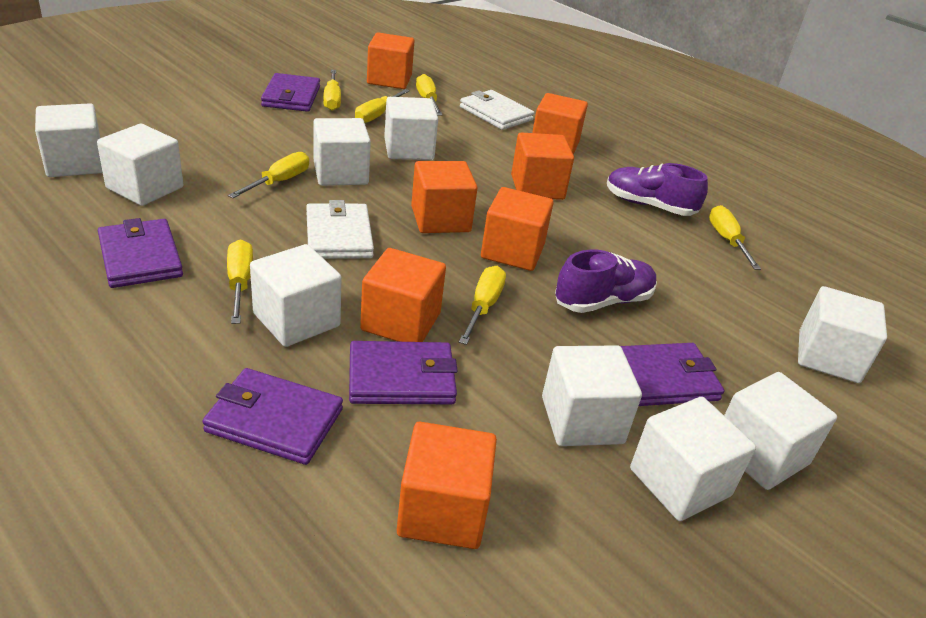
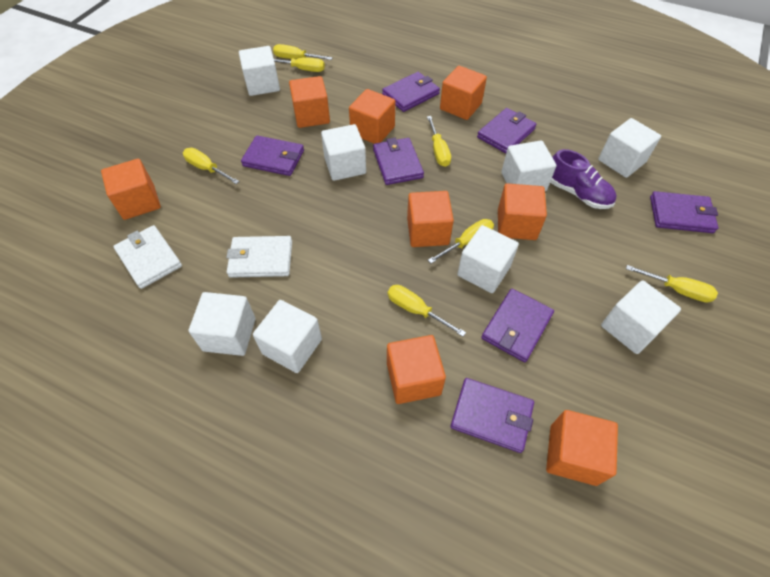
orange cube: [360,248,446,342] [367,33,414,89] [397,422,497,549] [411,161,477,233] [481,187,553,271] [511,133,574,200] [532,93,588,155] = 7 -> [101,159,161,220] [289,76,330,128] [349,89,395,144] [387,335,446,404] [407,191,454,247] [440,66,487,120] [498,183,547,240] [546,410,618,486] = 8
purple shoe: [555,250,657,313] [607,163,708,216] = 2 -> [550,149,617,209] = 1
purple wallet: [98,218,183,288] [202,368,343,465] [261,73,320,112] [349,341,458,404] [620,343,724,406] = 5 -> [241,135,304,176] [373,138,424,185] [382,72,440,112] [450,378,534,453] [477,108,537,154] [481,289,554,362] [650,191,719,233] = 7
white cube: [35,103,103,177] [97,124,183,206] [250,244,341,347] [313,118,371,186] [384,97,438,160] [542,345,642,446] [630,397,756,521] [724,372,837,490] [798,286,887,383] = 9 -> [189,292,255,356] [239,46,280,96] [253,300,322,373] [321,124,366,181] [457,225,519,293] [501,140,556,191] [598,118,661,178] [601,280,681,354] = 8

